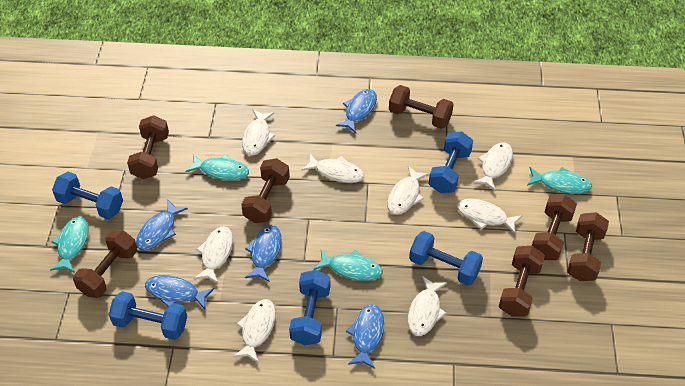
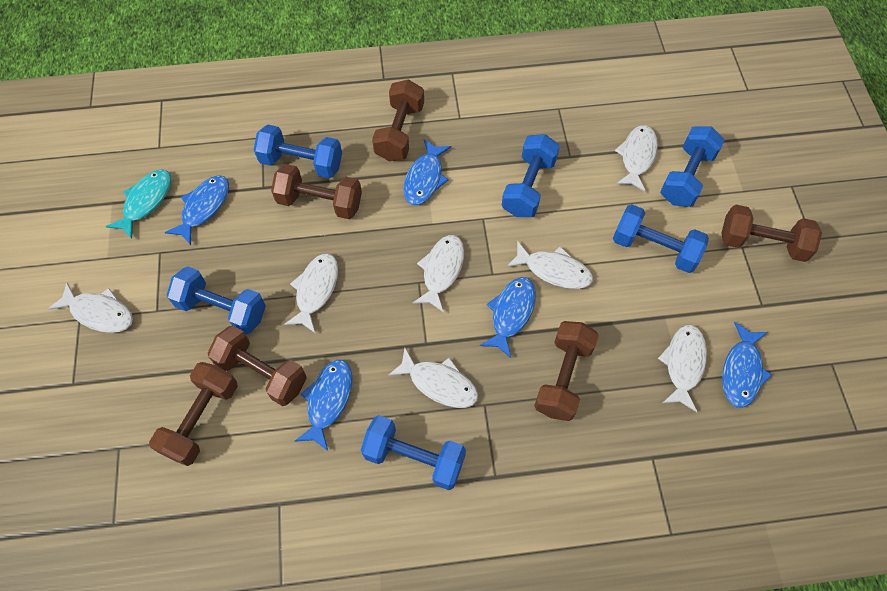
blue dumbbell: [52,172,123,219] [109,291,187,340] [289,270,330,345] [409,231,483,285] [429,131,473,193] = 5 -> [167,266,266,335] [254,125,342,178] [361,415,466,490] [502,134,560,217] [613,204,709,273] [660,126,725,207] = 6
brown dumbbell: [73,230,137,298] [127,115,169,179] [241,158,290,223] [389,85,454,129] [499,246,545,316] [532,194,577,260] [567,212,609,281] = 7 -> [149,362,238,466] [208,325,307,406] [271,164,362,219] [372,79,424,161] [534,321,599,421] [721,205,822,262] = 6
turquoise fish: [50,217,88,273] [186,154,249,180] [314,250,383,281] [527,167,592,194] = 4 -> [106,169,171,239] = 1
white fish: [194,226,233,283] [233,299,276,363] [242,110,275,155] [301,154,364,183] [387,166,430,215] [408,276,447,336] [457,199,523,234] [473,142,513,191] = 8 -> [48,282,133,333] [284,253,338,333] [388,348,478,408] [413,235,464,313] [506,241,593,289] [615,125,658,192] [658,325,707,412] = 7

